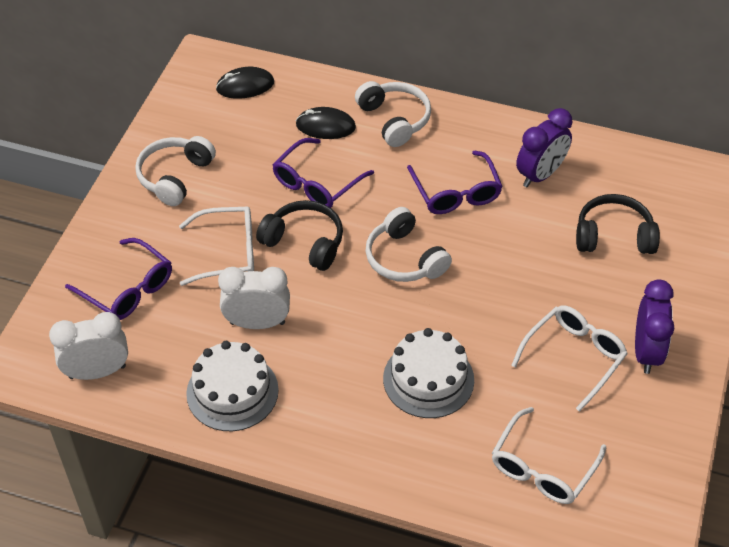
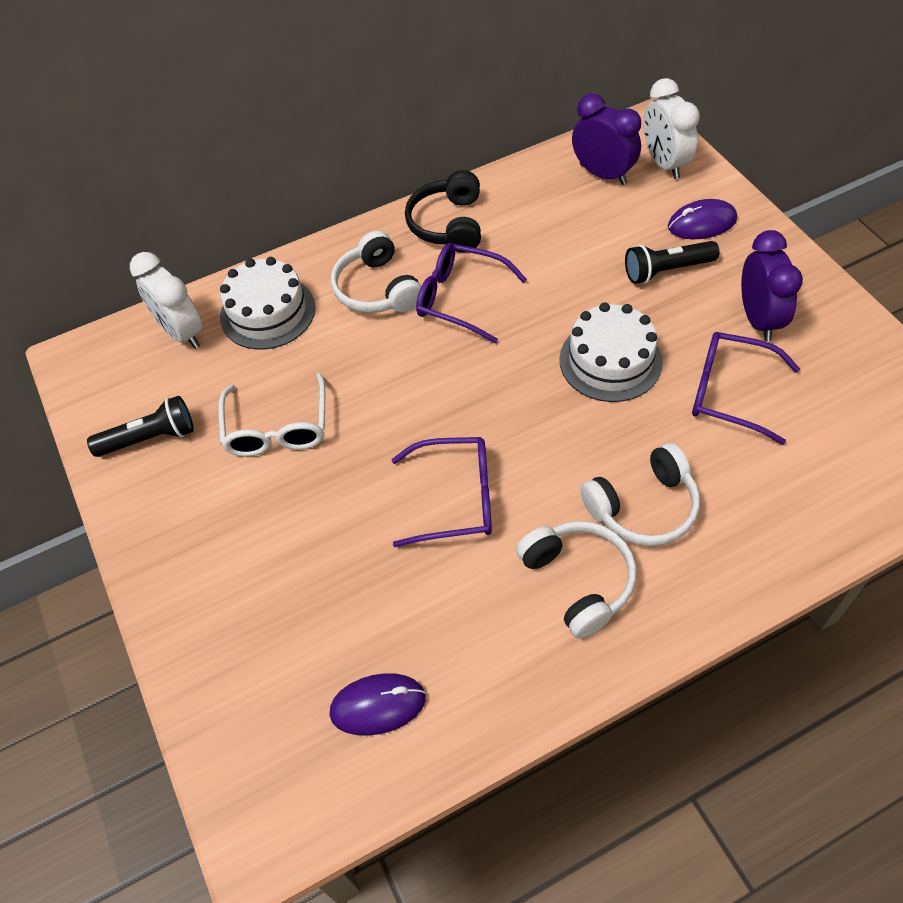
black flashlight: none = 0 -> [87,396,194,457] [625,241,720,284] = 2
black headphones: [256,200,343,271] [576,194,660,254] = 2 -> [405,170,481,253] = 1
black mouse: [216,67,274,99] [296,107,356,139] = 2 -> none = 0
purple mouse: none = 0 -> [329,673,426,736] [668,199,737,239] = 2
white glasses: [179,207,254,286] [492,407,606,504] [511,305,628,412] = 3 -> [218,373,325,457] = 1

